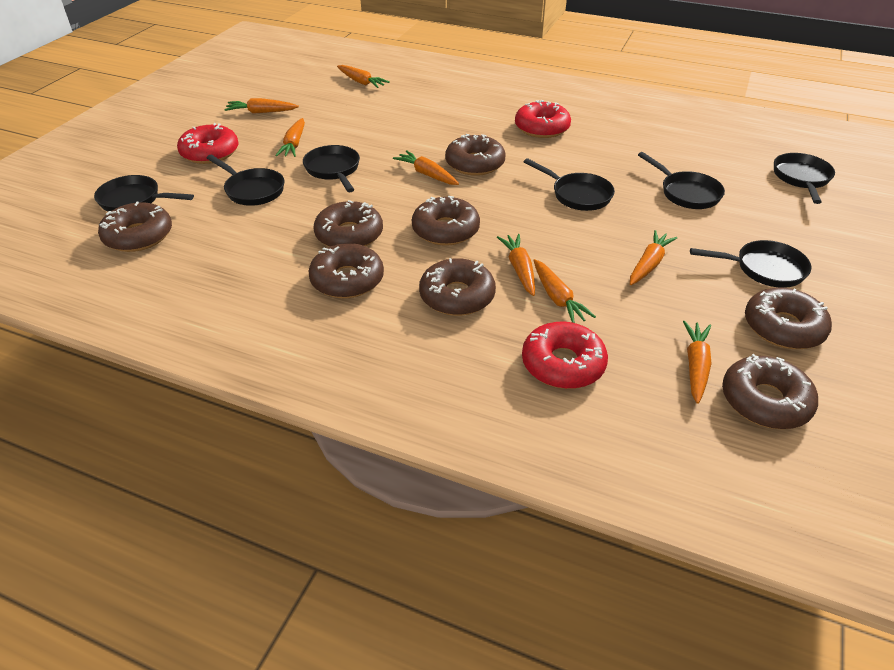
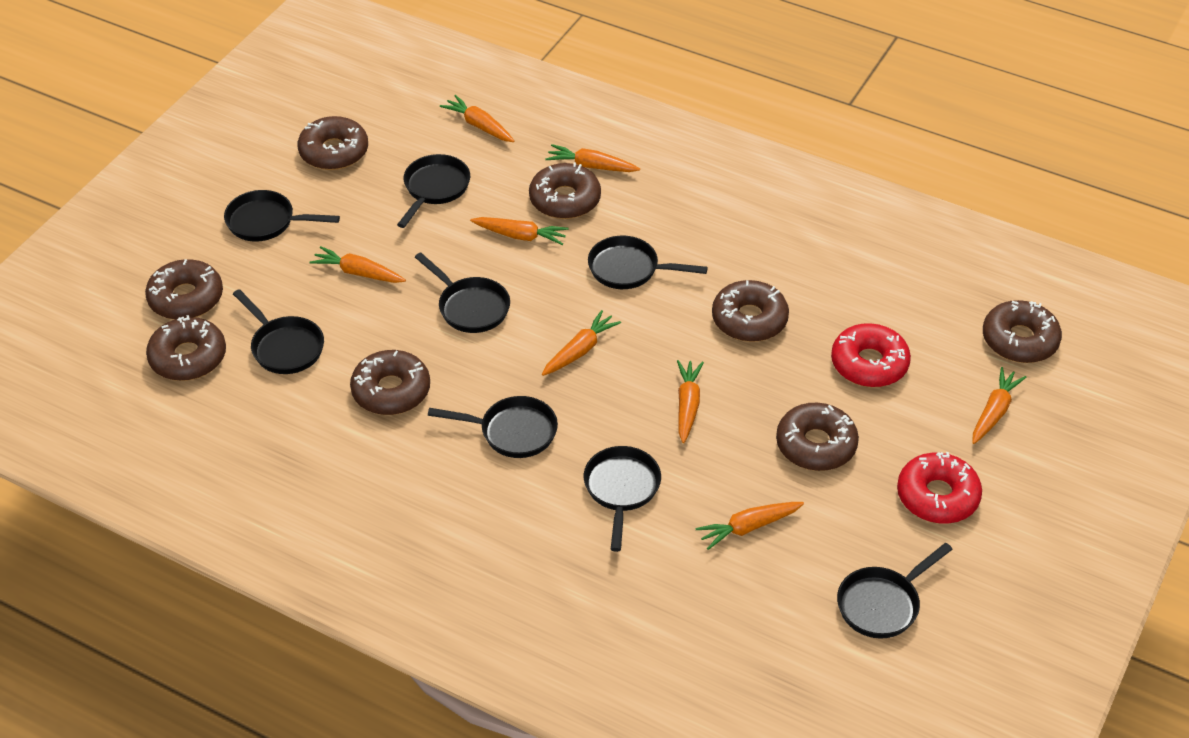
black pan: [94,175,194,212] [207,155,284,206] [303,145,360,192] [524,158,615,211] [638,152,725,209] [690,240,811,288] [774,153,835,204] = 7 -> [224,190,340,242] [233,289,324,374] [397,154,470,228] [415,252,510,333] [428,396,558,458] [584,446,661,552] [588,236,708,289] [837,543,953,639] = 8
red donut: [177,123,239,164] [515,100,571,138] [522,322,608,389] = 3 -> [831,323,911,387] [897,452,982,524] = 2

